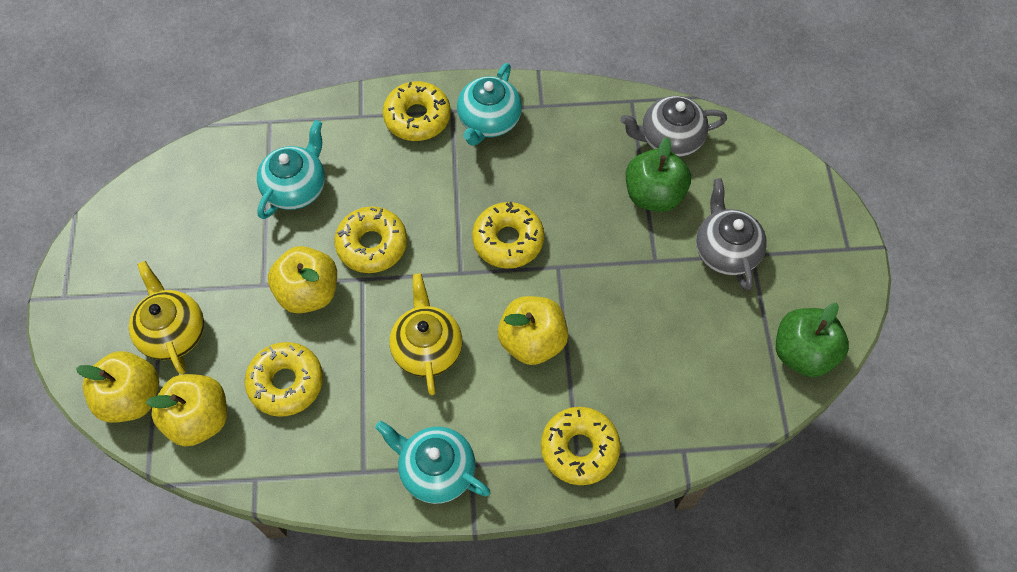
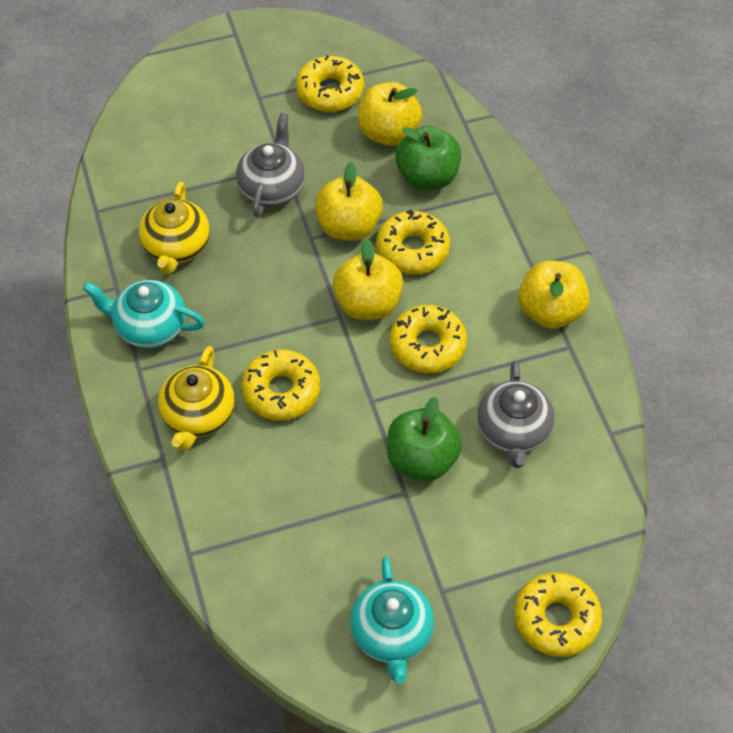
turquoise teapot: [257,120,325,219] [375,421,490,504] [457,63,522,146] = 3 -> [83,280,205,348] [350,557,434,684] = 2

